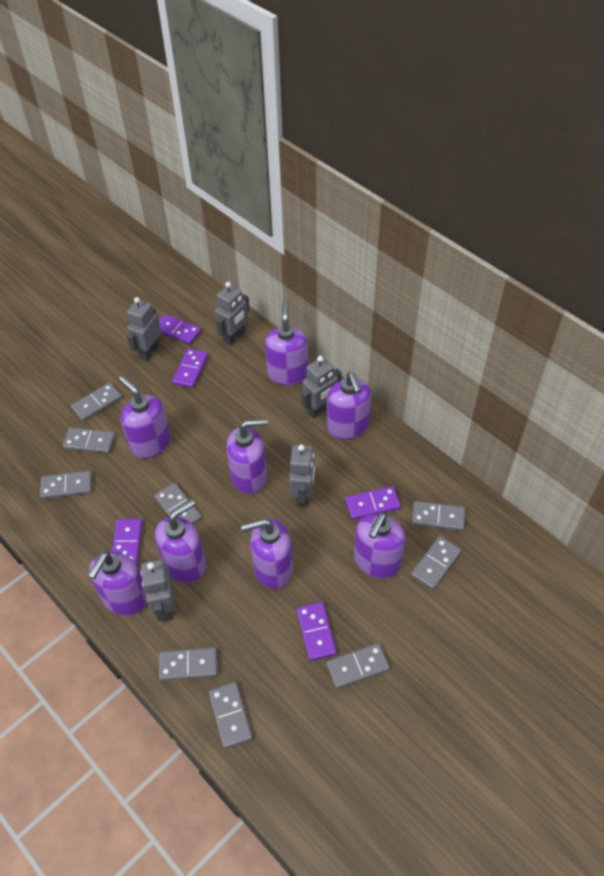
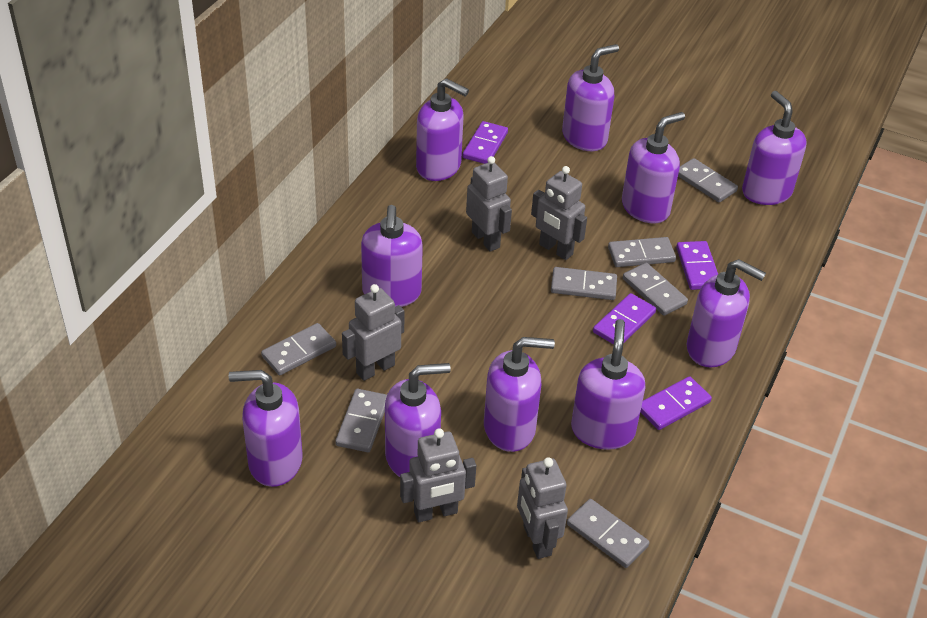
grey domino: [40,471,92,499] [63,428,116,454] [71,383,122,422] [154,483,202,525] [159,648,217,681] [209,682,253,749] [326,643,390,689] [411,536,461,590] [412,501,465,531] = 9 -> [261,323,336,375] [335,389,387,452] [551,267,617,300] [567,499,649,568] [608,237,676,267] [623,263,688,316] [678,158,738,202] = 7
purple domino: [112,519,143,566] [159,314,201,345] [172,349,208,388] [297,602,337,661] [345,486,401,520] = 5 -> [462,121,508,164] [593,293,656,345] [640,376,712,430] [676,241,718,290] = 4
purple soap dispenser: [88,551,147,616] [119,376,171,459] [155,499,206,583] [226,419,268,494] [241,518,293,589] [265,301,308,386] [327,372,371,440] [354,512,405,578] = 8 -> [229,370,302,487] [361,205,423,307] [385,363,451,477] [416,78,469,181] [484,337,555,452] [562,44,619,151] [571,319,646,450] [622,112,685,224] [687,259,766,367] [742,91,807,205] = 10

